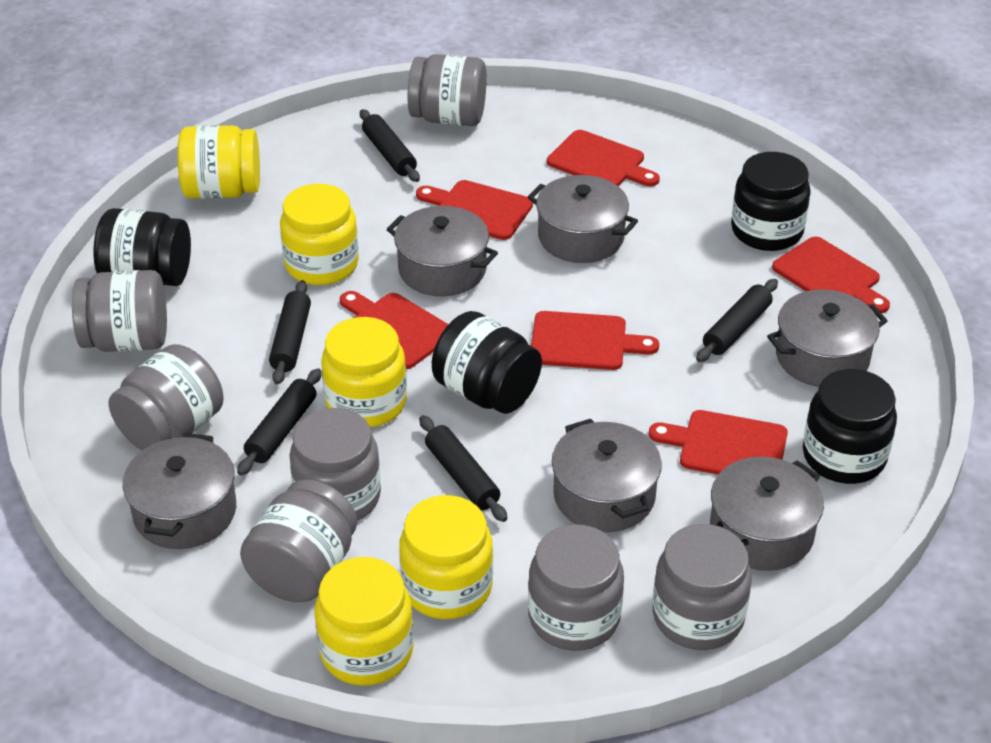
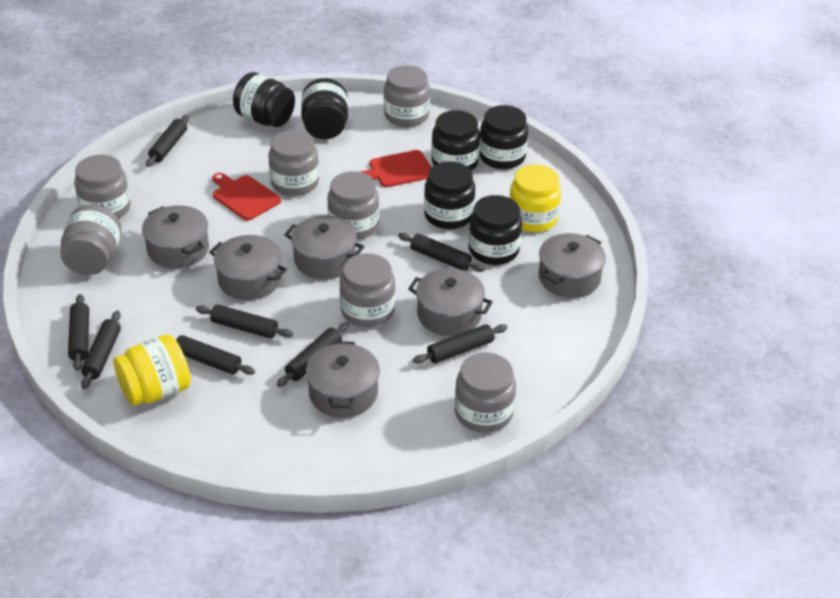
black jar: [93,208,191,286] [432,311,542,414] [731,152,811,251] [803,369,897,484] = 4 -> [233,72,295,127] [301,78,348,139] [424,161,475,229] [431,110,480,171] [468,195,522,265] [479,105,528,169] = 6
black rolling pin: [237,368,322,475] [269,280,311,385] [360,109,420,182] [419,415,507,522] [696,279,778,362] = 5 -> [68,294,89,371] [81,311,121,389] [146,115,189,167] [176,335,255,375] [196,304,293,339] [277,322,349,387] [398,233,485,272] [413,324,508,364] = 8
red cutting board: [340,291,448,369] [416,180,533,240] [531,311,659,370] [547,130,660,186] [649,410,788,475] [772,237,890,313] = 6 -> [212,173,281,221] [360,150,432,187] = 2
yellow jar: [177,125,260,199] [280,184,359,285] [315,557,414,686] [321,317,407,427] [399,495,493,619] = 5 -> [113,334,191,406] [509,164,561,232] = 2

